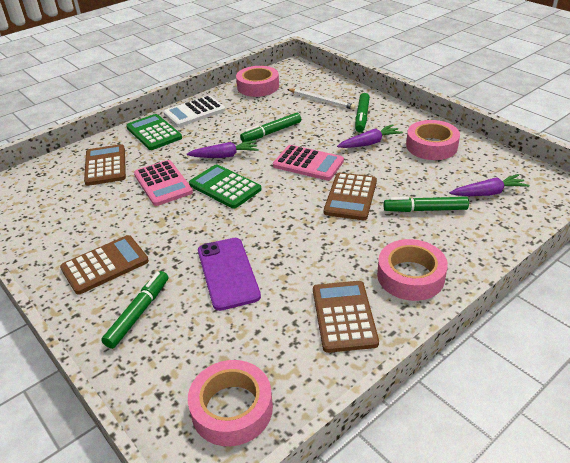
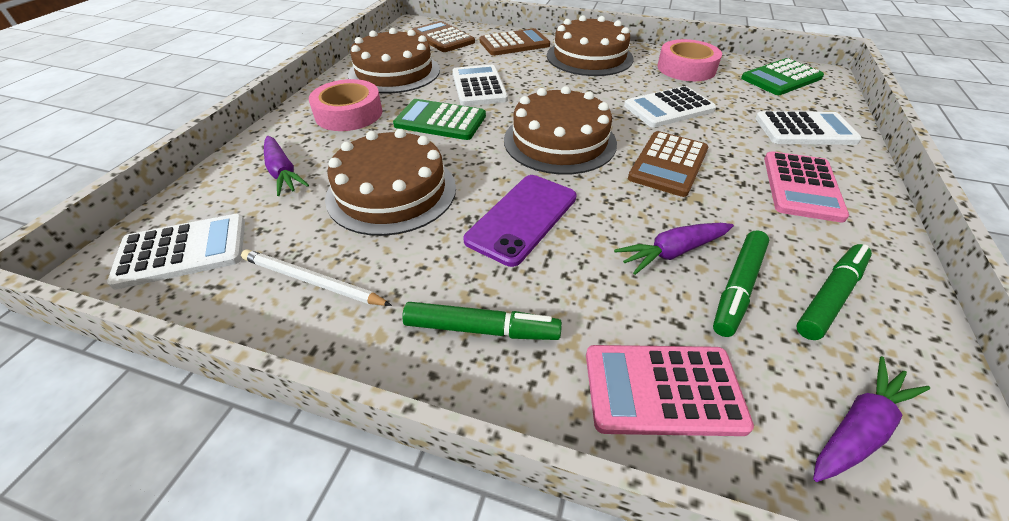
brown cake: none = 0 -> [325,129,456,236] [348,28,440,94] [504,86,617,175] [547,15,633,76] = 4
brown calculator: [60,235,149,295] [84,144,126,186] [313,281,379,353] [324,173,377,220] = 4 -> [412,21,475,52] [480,28,550,56] [628,131,708,197] = 3
green marker: [101,271,168,349] [240,113,301,142] [355,93,370,132] [383,197,469,212] = 4 -> [402,302,562,340] [713,230,769,337] [796,244,872,340] = 3
pink tape: [188,360,273,446] [236,66,279,97] [377,239,448,301] [406,120,460,160] = 4 -> [309,79,382,131] [657,39,722,81] = 2
white calculator: [163,95,225,127] = 1 -> [107,214,245,290] [452,65,508,106] [624,86,716,128] [755,111,862,145] = 4

